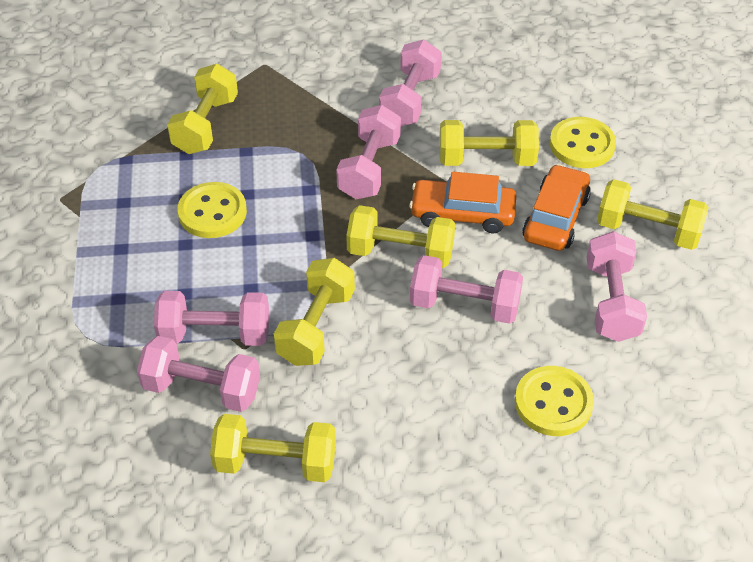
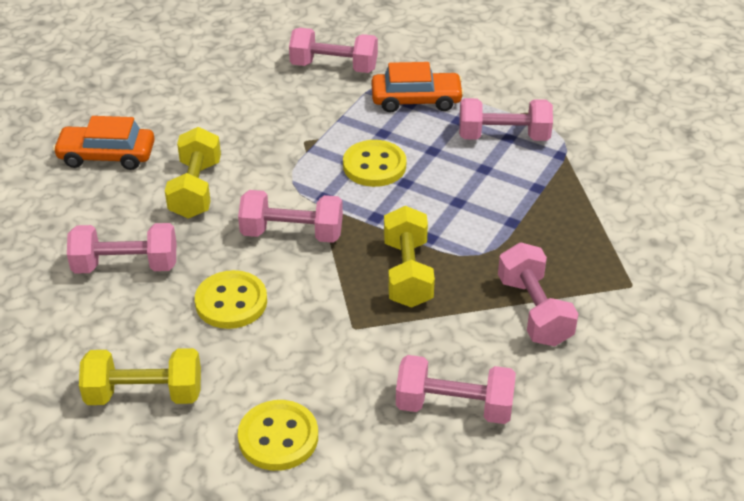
yellow dumbbell: [167,64,238,154] [210,414,336,482] [274,258,355,366] [346,205,455,268] [440,120,539,166] [597,179,709,250] = 6 -> [79,348,201,405] [165,127,221,219] [384,206,435,308] = 3

